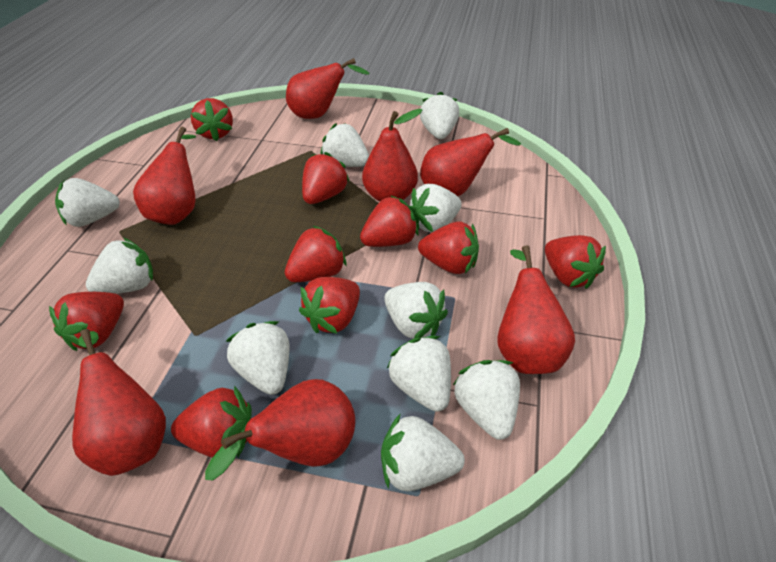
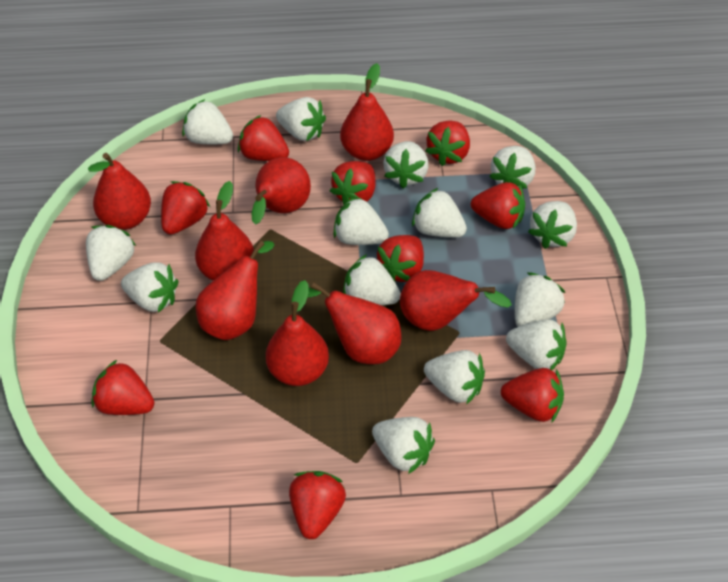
red pear: [72,329,166,476] [133,127,196,225] [205,379,355,480] [286,58,370,119] [362,109,422,202] [420,128,521,196] [497,245,575,374] = 7 -> [88,153,151,230] [195,181,254,281] [195,240,275,340] [251,157,311,225] [266,280,329,386] [307,283,401,364] [340,63,394,161] [400,270,512,331] = 8
white strawberry: [55,178,120,227] [86,237,153,294] [226,321,289,395] [320,123,369,167] [381,414,465,491] [384,282,448,339] [387,336,451,412] [409,184,462,233] [420,92,459,139] [453,360,520,440] = 10 -> [86,225,136,281] [121,262,178,313] [182,99,233,145] [276,97,326,141] [333,196,389,245] [343,254,401,305] [372,417,435,474] [383,141,429,188] [412,188,467,238] [424,350,485,405] [489,146,536,188] [506,319,566,370] [515,272,566,327] [528,201,577,249] = 14

